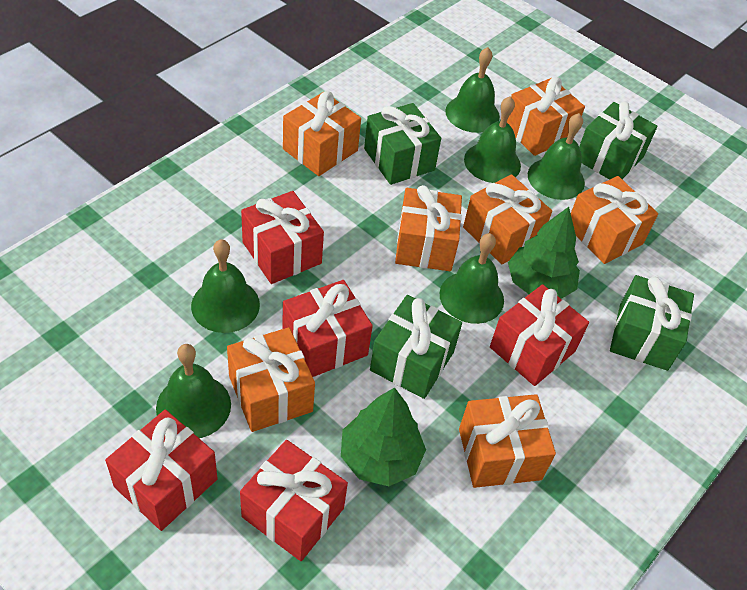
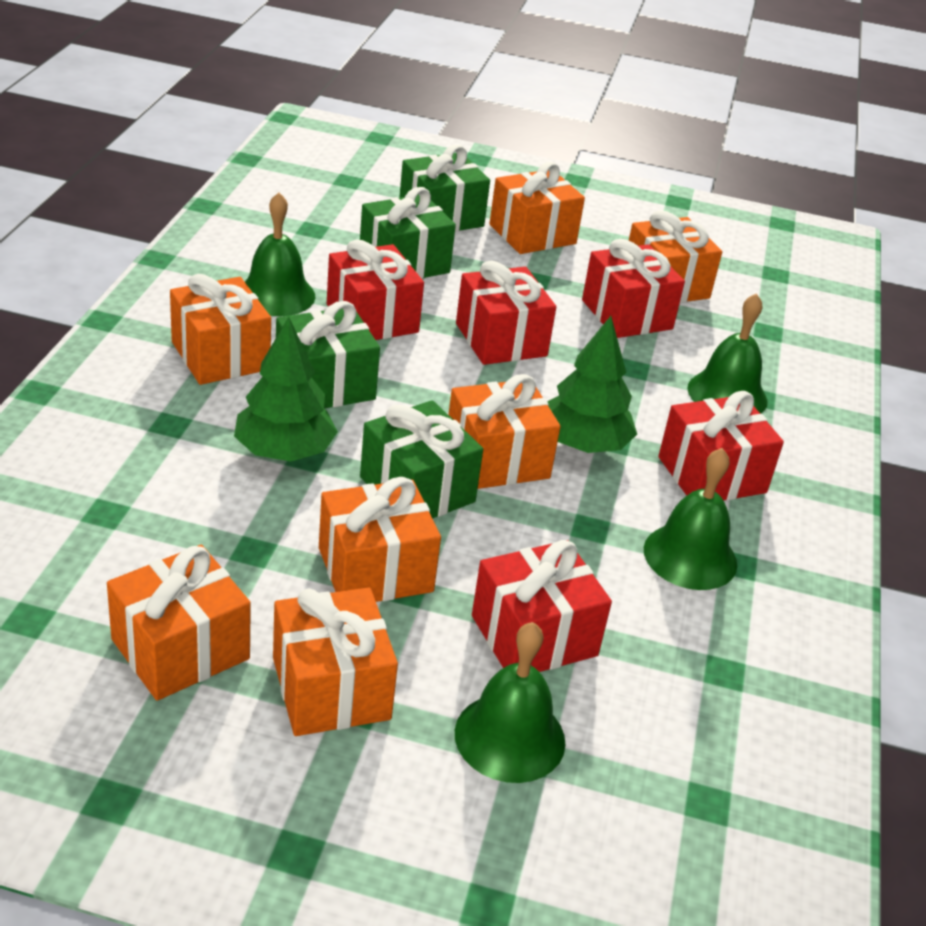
green bell: [156,344,231,438] [191,239,260,333] [440,233,504,324] [445,47,500,133] [464,96,521,183] [528,113,585,200] = 6 -> [245,192,315,316] [455,622,565,783] [644,448,737,590] [687,293,767,414] = 4

